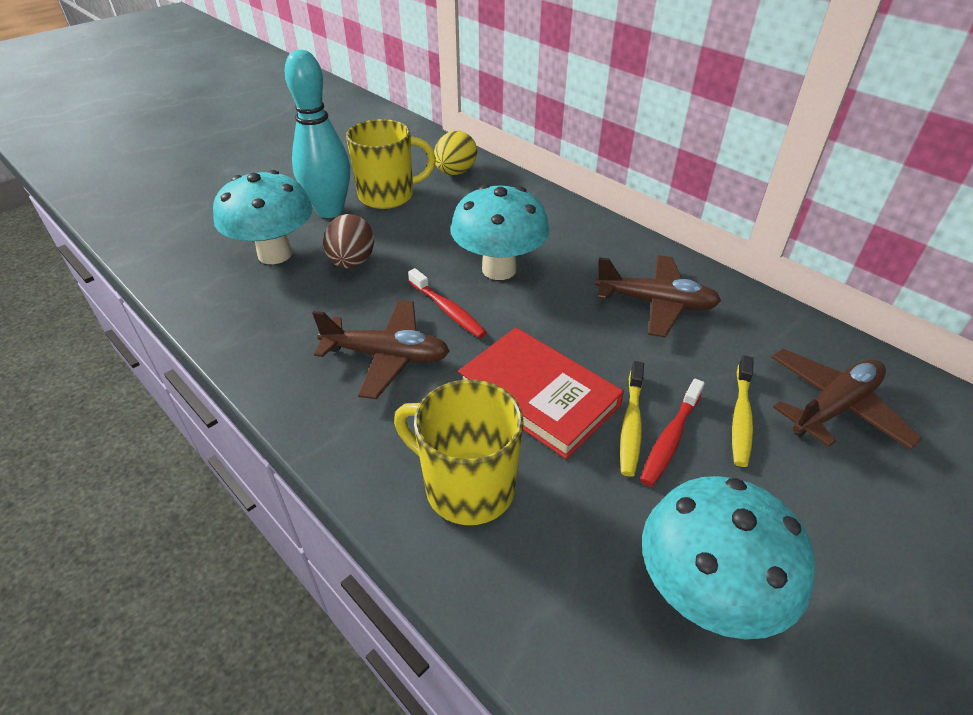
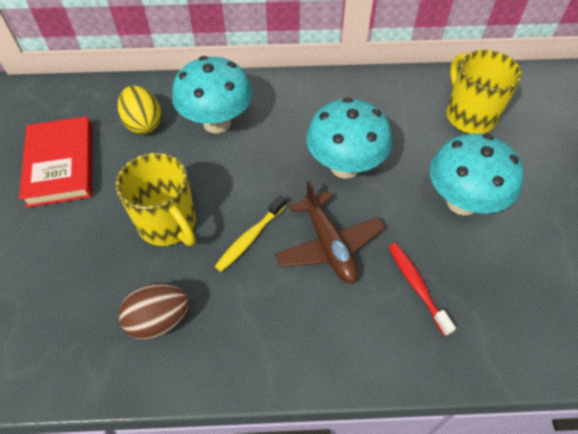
brown plane: [312,300,450,399] [595,255,721,337] [771,349,922,450] = 3 -> [275,180,385,283] = 1
red toothbrush: [408,268,487,338] [640,379,705,487] = 2 -> [388,243,456,336] = 1
turquoise bowling pin: [285,50,350,218] = 1 -> none = 0
yellow toothbrush: [620,361,644,477] [732,355,753,467] = 2 -> [214,195,286,272] = 1

